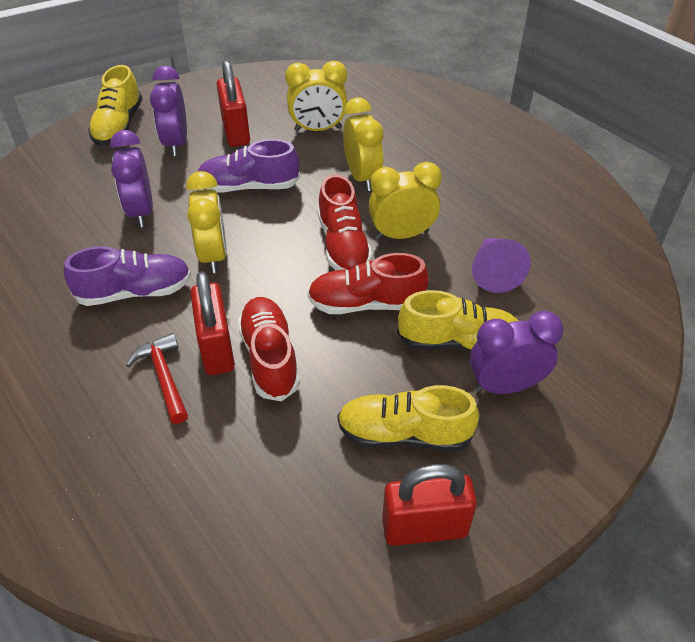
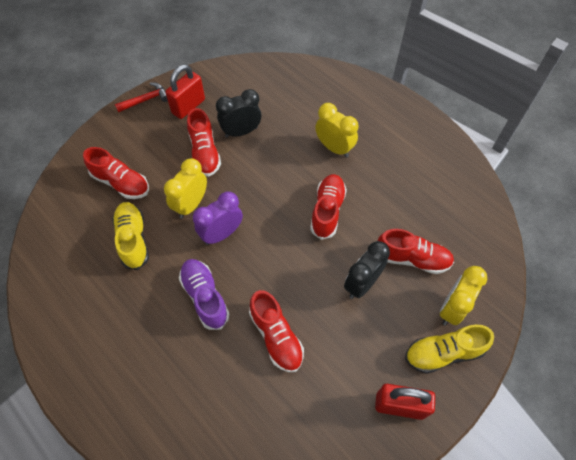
black clock: none = 0 -> [216,89,261,138] [344,241,390,299] = 2
purple clock: [110,130,153,227] [150,65,187,156] [470,311,564,394] = 3 -> [193,191,243,245] = 1
purple cone: [472,238,531,293] = 1 -> none = 0
purple shoe: [64,246,191,306] [198,139,300,192] = 2 -> [179,259,229,330] = 1
red padlock: [190,271,235,375] [217,60,250,147] [382,464,477,546] = 3 -> [165,64,205,119] [375,384,435,420] = 2
red shoe: [237,297,300,401] [307,253,429,314] [317,174,372,270] = 3 -> [83,147,149,199] [187,108,221,177] [249,290,304,372] [310,174,347,240] [377,229,454,274] = 5
yellow clock: [186,171,227,273] [285,61,347,131] [343,97,384,191] [369,162,442,240] = 4 -> [164,158,207,218] [315,103,359,158] [440,266,487,326] = 3
yellow shoe: [88,65,142,146] [337,385,479,451] [397,290,519,350] = 3 -> [112,202,149,270] [405,325,494,374] = 2

